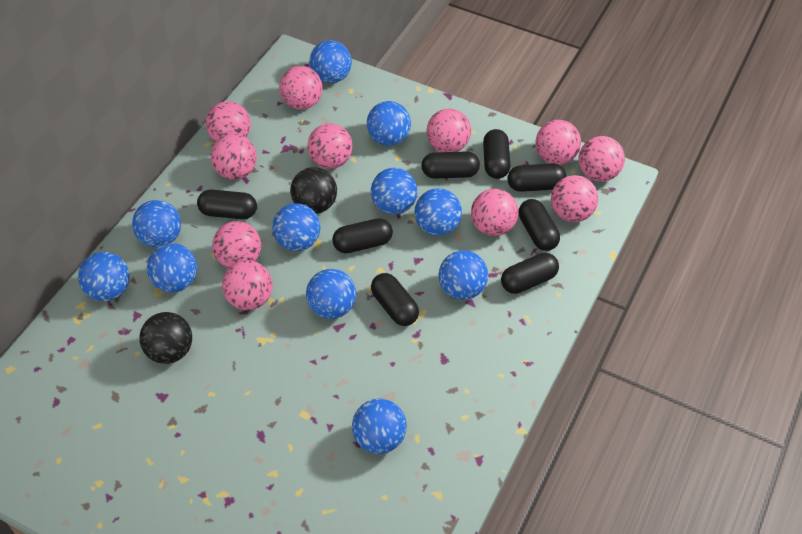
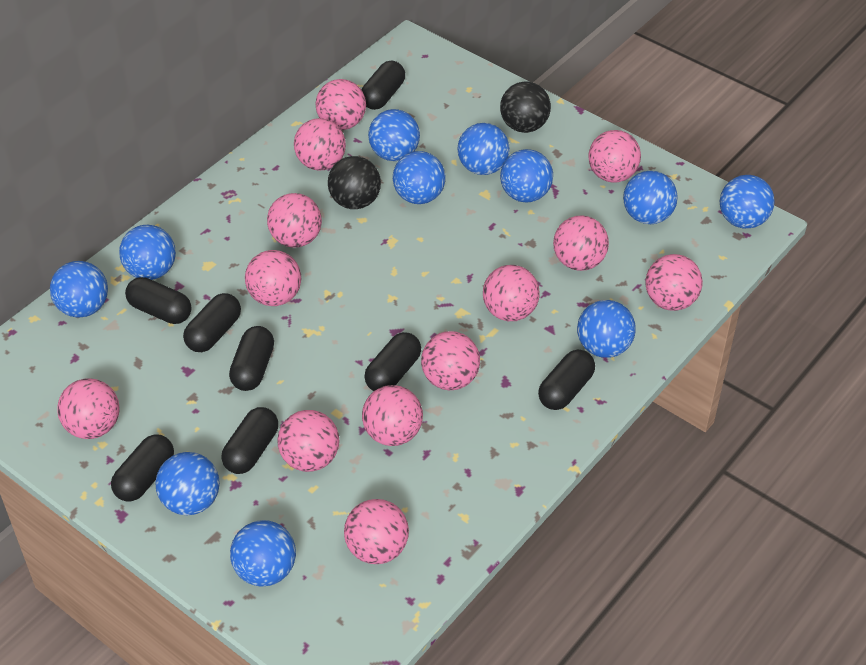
pink ball: [206,101,251,142] [211,134,257,180] [212,221,261,268] [222,260,273,310] [279,66,323,110] [307,123,353,169] [426,109,471,152] [471,189,518,236] [536,120,581,165] [551,175,598,222] [579,136,625,182] = 11 -> [57,378,119,439] [245,250,301,306] [267,193,322,248] [277,410,339,472] [294,118,346,171] [315,79,366,130] [344,499,409,564] [362,385,423,446] [421,331,480,390] [483,265,540,321] [553,215,609,271] [588,130,641,183] [645,254,703,311] = 13

